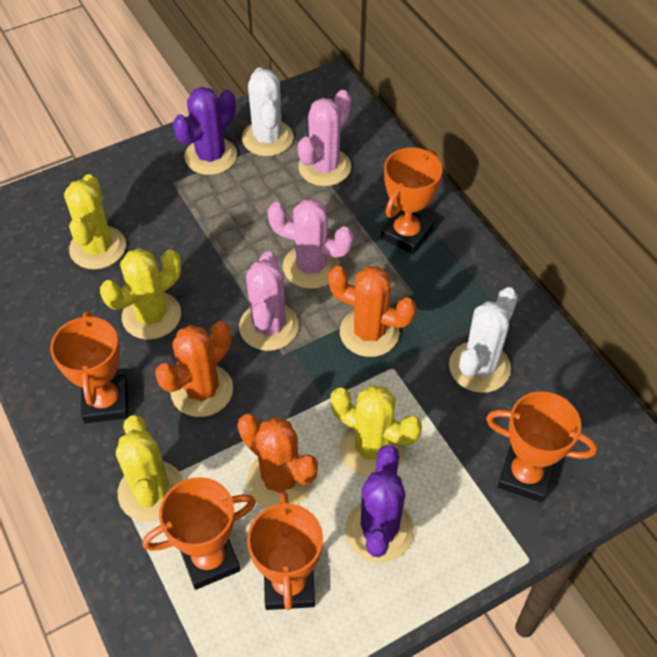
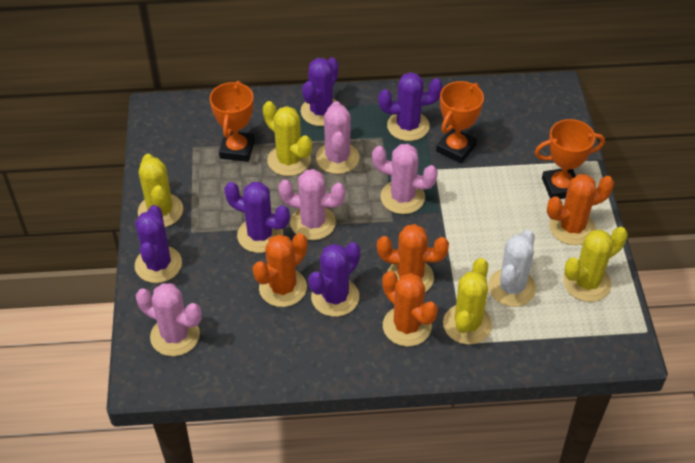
orange cactus: [155,321,233,417] [238,414,318,508] [328,266,416,357] = 3 -> [253,233,307,307] [377,224,449,292] [382,271,438,346] [547,174,614,245] = 4
orange trophy: [50,311,128,424] [142,477,256,590] [247,491,323,610] [381,148,443,254] [486,391,597,502] = 5 -> [209,81,255,162] [436,81,484,163] [535,119,605,199] = 3
pink cactus: [239,251,299,351] [267,199,353,289] [298,90,351,186] = 3 -> [136,283,202,356] [278,169,346,240] [316,101,360,174] [372,144,438,214] = 4
purple cactus: [173,87,237,175] [345,445,414,562] = 2 -> [135,205,182,283] [224,182,290,253] [300,57,338,126] [308,242,360,317] [378,72,443,141] = 5
white cactus: [242,68,293,156] [449,287,518,393] = 2 -> [488,230,536,307] = 1

